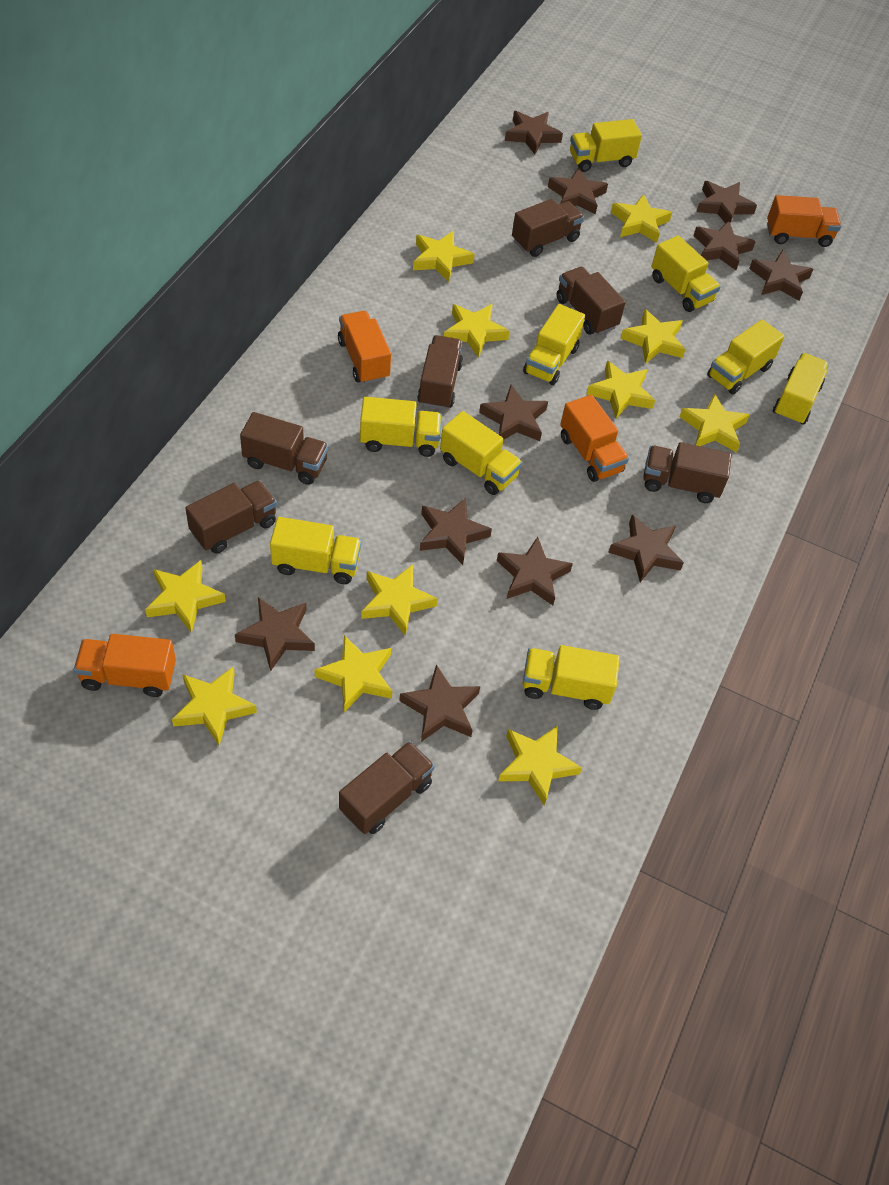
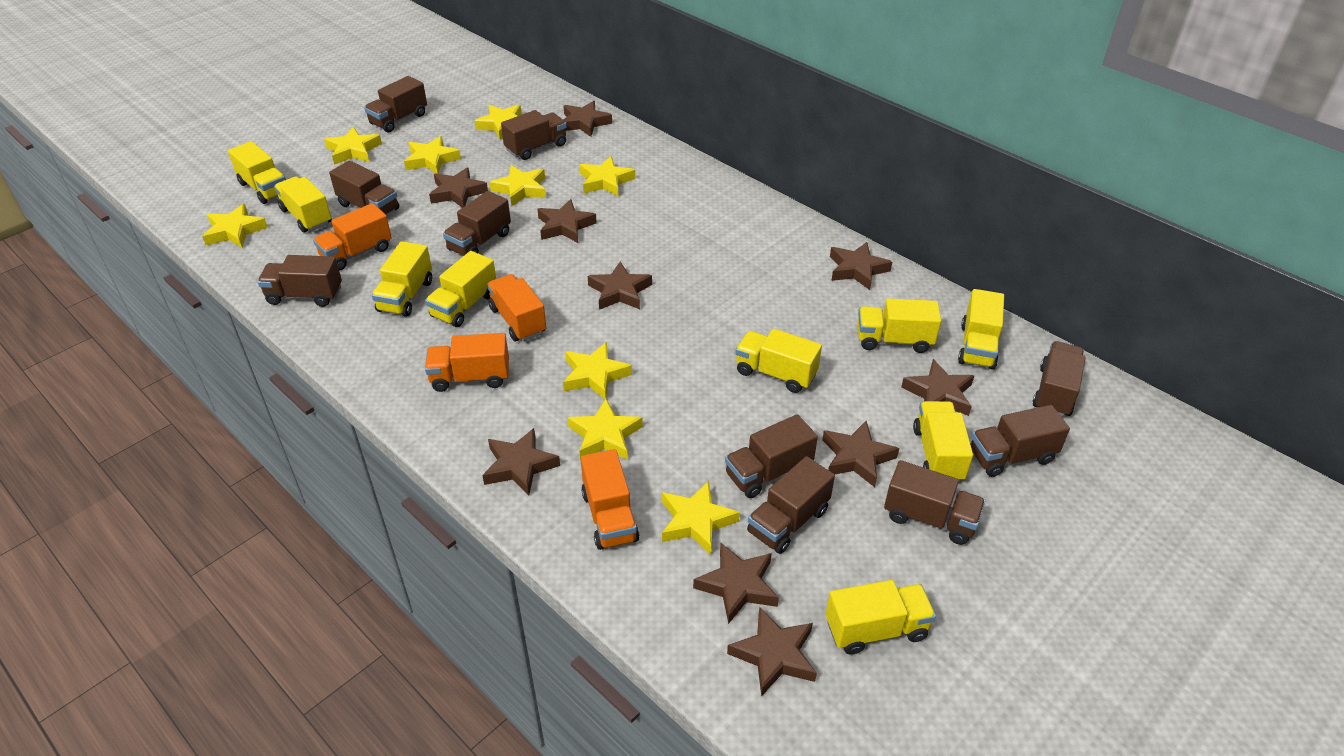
brown star: [235,597,315,671] [399,665,480,742] [420,498,492,565] [479,385,548,441] [497,537,573,605] [505,111,563,154] [548,167,608,215] [608,515,684,582] [693,221,756,270] [697,181,757,224] [749,250,813,301] = 11 -> [429,167,488,208] [482,428,560,496] [537,199,597,243] [563,101,612,137] [588,262,652,310] [693,543,779,624] [727,607,817,697] [822,421,899,487] [830,242,892,290] [901,359,974,416] = 10
brown truck: [185,480,277,554] [240,412,328,485] [339,741,435,834] [417,335,463,410] [512,199,584,257] [557,267,626,335] [643,442,732,503] = 7 -> [257,255,342,307] [329,161,399,215] [364,76,427,132] [443,191,511,256] [501,110,567,160] [725,414,818,498] [747,456,835,554] [884,460,985,545] [970,405,1070,477] [1032,341,1085,417] = 10
yellow star: [145,560,226,633] [172,666,257,745] [315,635,393,712] [361,564,438,636] [413,231,475,282] [444,304,510,358] [498,725,582,805] [587,361,655,419] [611,194,672,243] [620,309,686,364] [680,393,750,452] = 11 -> [202,204,268,248] [324,127,382,165] [404,136,461,174] [474,104,522,140] [489,165,546,206] [563,342,632,400] [568,399,643,460] [580,156,635,196] [662,481,740,555] = 9

